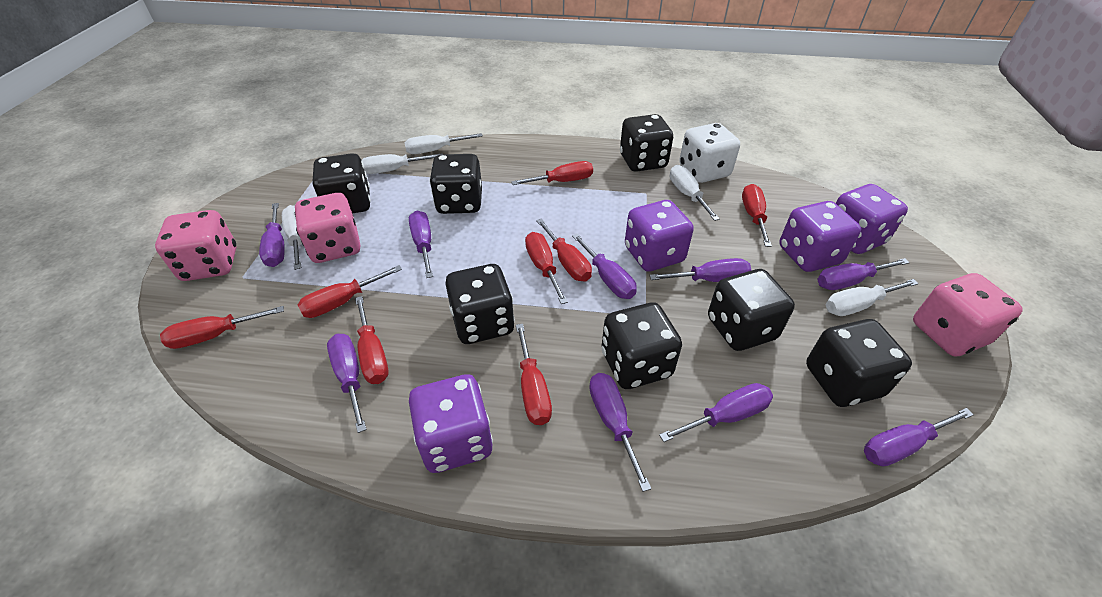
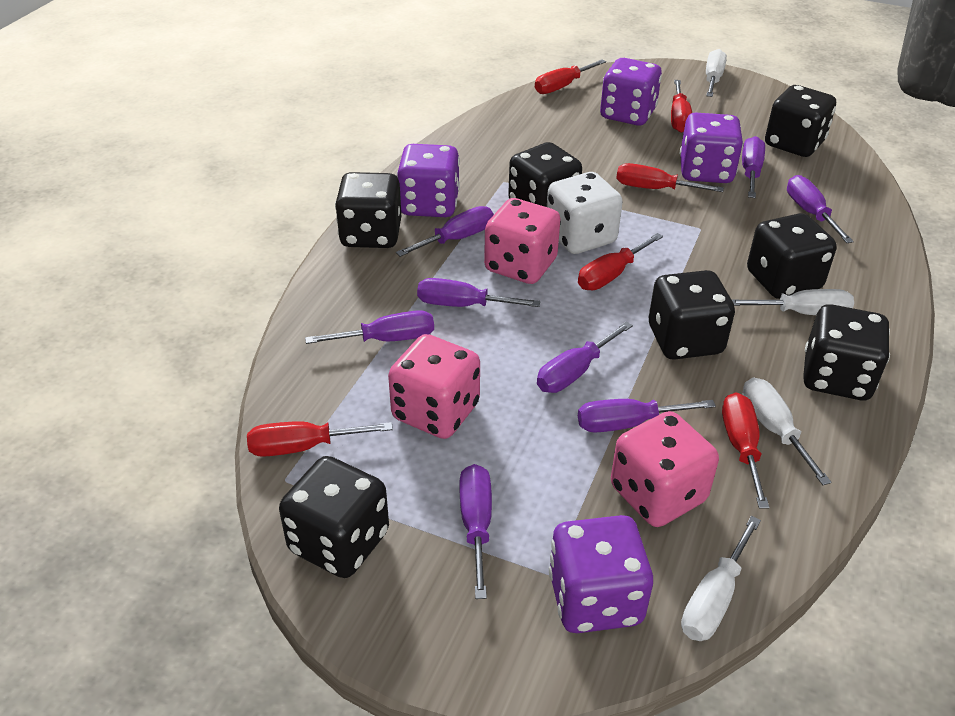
purple screwdriver: [259,203,285,267] [327,334,367,433] [409,210,433,278] [572,234,637,299] [589,373,651,492] [649,258,751,282] [659,383,773,442] [817,258,910,290] [864,408,974,467] = 9 -> [305,310,434,344] [396,206,494,257] [417,278,540,307] [460,464,492,599] [537,321,633,393] [578,399,716,432] [742,136,765,198] [787,175,854,243] = 8
red screwdriver: [160,306,284,349] [297,265,402,318] [355,296,389,384] [511,161,593,185] [516,324,552,425] [525,232,568,304] [536,218,592,282] [742,184,772,247] = 8 -> [247,421,393,457] [535,59,606,94] [578,233,663,290] [616,163,724,192] [671,80,692,133] [722,392,769,509] = 6
white screwdriver: [282,205,302,270] [362,153,443,174] [404,133,483,154] [670,165,720,221] [826,279,919,316] = 5 -> [681,516,761,641] [706,49,727,97] [731,289,854,315] [743,378,832,485] = 4

